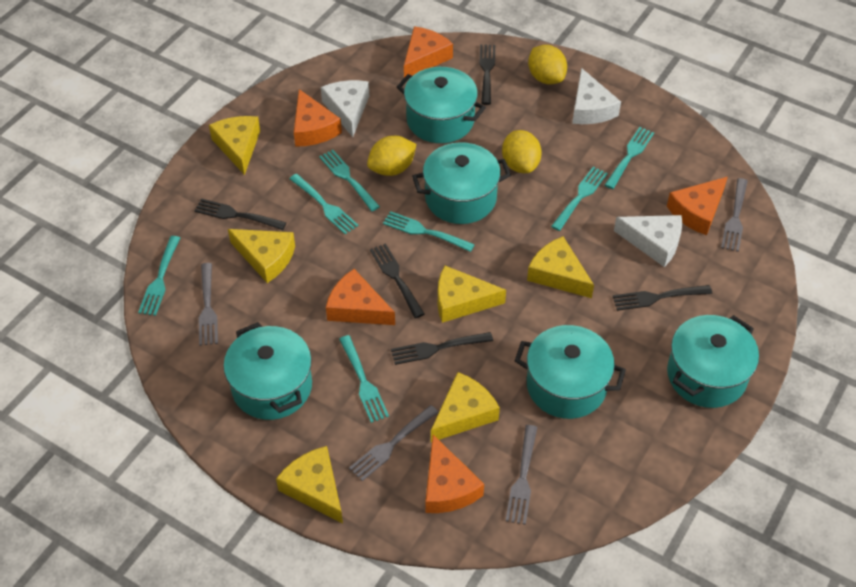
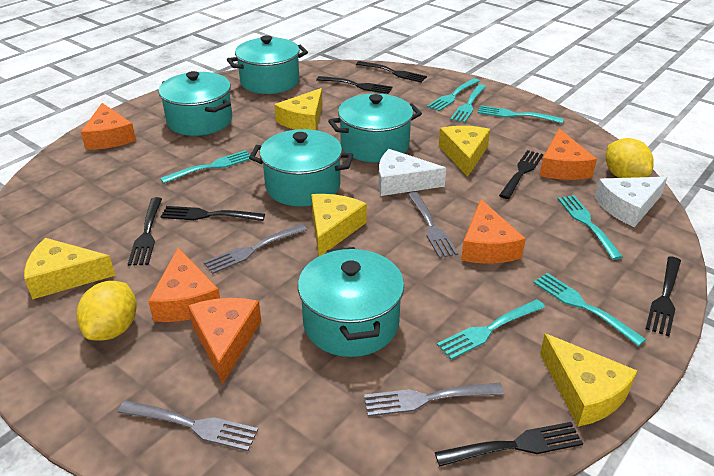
black fork: [194,198,287,230] [370,243,424,318] [391,332,493,365] [479,44,495,105] [613,285,712,311] = 5 -> [128,197,162,266] [161,206,265,221] [316,76,393,94] [356,61,427,83] [435,422,583,466] [499,150,543,199] [645,256,681,336] = 7
white cheese: [321,80,369,137] [572,68,621,124] [614,215,682,267] = 3 -> [379,149,446,196] [595,177,667,227] = 2
yellow cheese: [209,116,260,175] [228,229,295,283] [276,446,343,524] [431,372,500,442] [438,266,506,323] [527,236,594,298] = 6 -> [24,238,115,299] [275,88,323,130] [311,194,367,256] [439,126,490,177] [540,334,637,427] = 5
yellow lemon: [367,136,416,176] [502,130,542,173] [528,45,567,84] = 3 -> [77,281,137,341] [606,138,654,178] = 2

